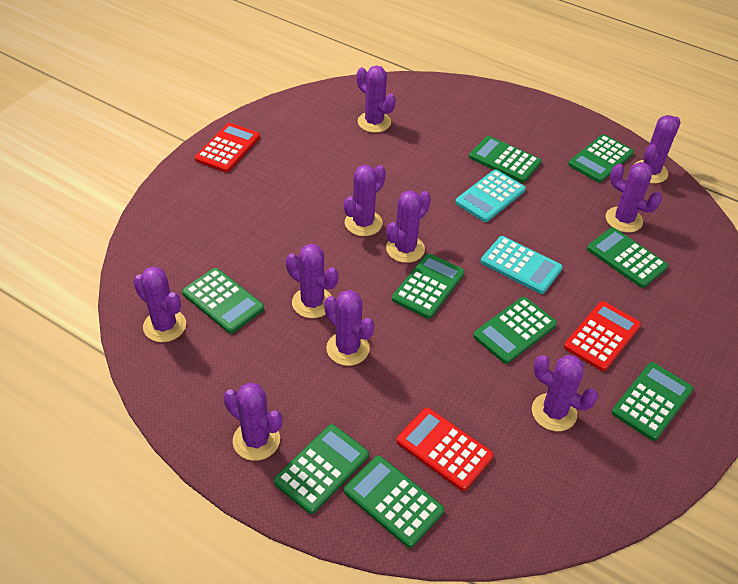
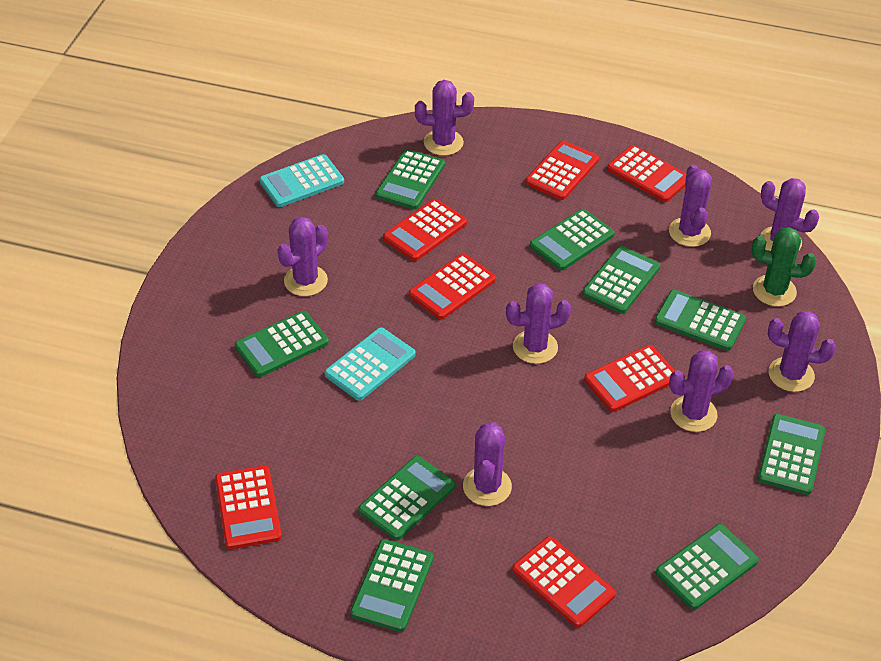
green cactus: none = 0 -> [752,227,816,306] = 1
purple cactus: [133,266,186,342] [223,382,282,461] [286,244,338,318] [324,290,374,366] [344,165,386,236] [357,65,396,133] [386,190,431,263] [532,355,598,431] [605,162,662,233] [635,115,681,183] = 10 -> [277,217,328,296] [415,80,474,156] [463,422,512,506] [506,283,571,364] [669,164,712,247] [669,350,734,432] [760,178,819,251] [768,311,836,392] = 8
red calculator: [195,123,260,172] [396,408,494,491] [564,301,641,371] = 3 -> [215,465,282,549] [383,199,467,261] [409,253,496,320] [512,536,616,628] [525,140,599,200] [584,345,676,412] [607,145,687,202] = 7

